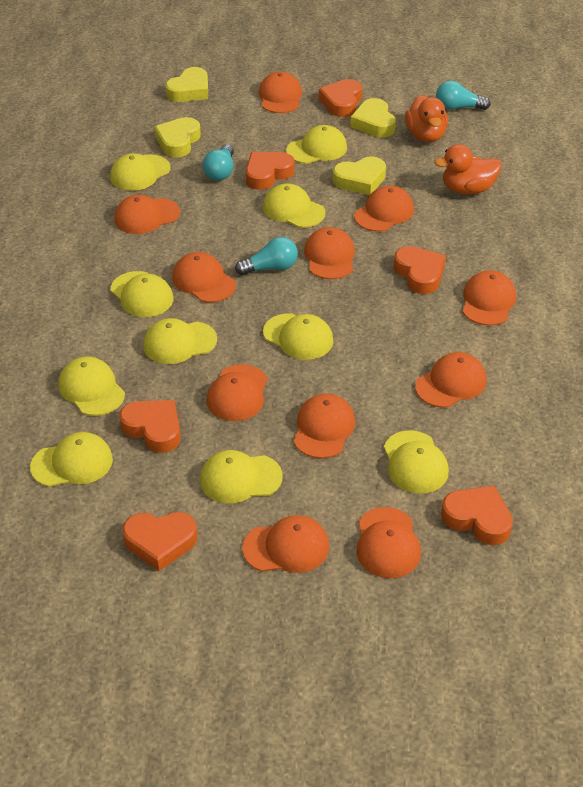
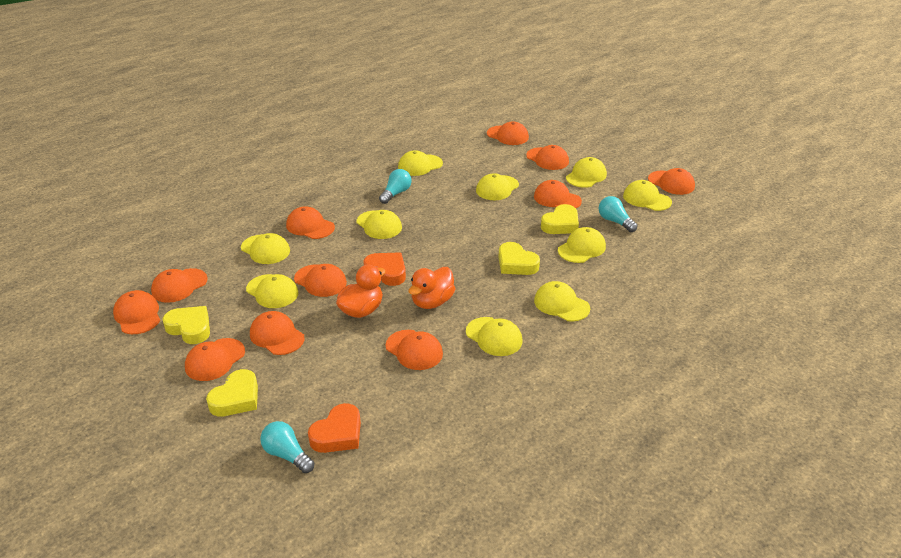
orange heart: [119,400,181,453] [122,512,198,571] [246,152,294,190] [319,79,362,117] [394,246,446,294] [441,486,513,545] = 6 -> [308,403,361,453] [363,252,406,286] = 2

